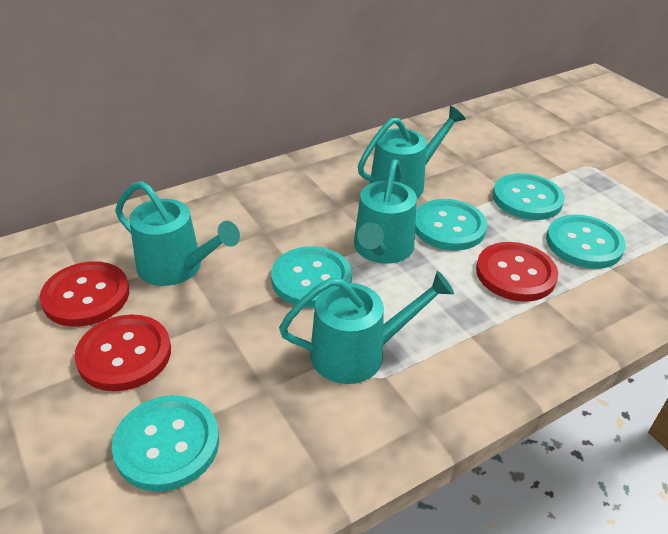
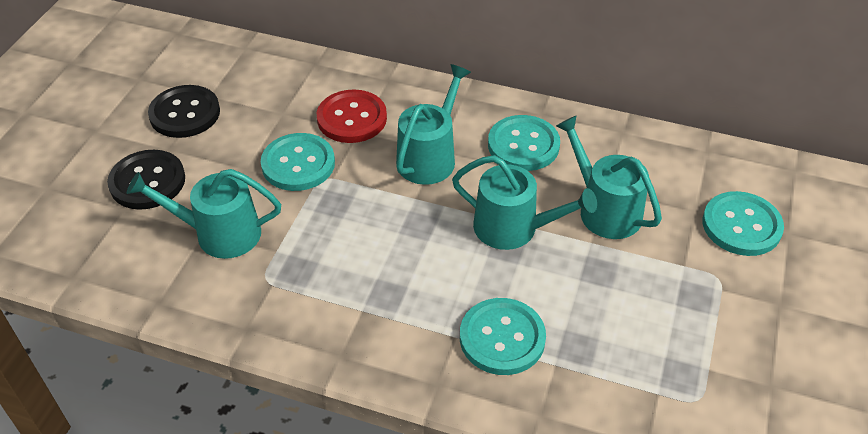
black button: none = 0 -> [107,150,185,210] [148,85,220,138] = 2
red button: [40,261,129,327] [75,314,171,391] [476,242,558,302] = 3 -> [317,90,387,143] = 1
turquoise button: [112,395,219,492] [271,246,352,308] [415,199,487,251] [493,173,565,220] [546,215,626,269] = 5 -> [261,133,335,191] [460,298,546,375] [488,115,560,171] [702,191,784,256] = 4

